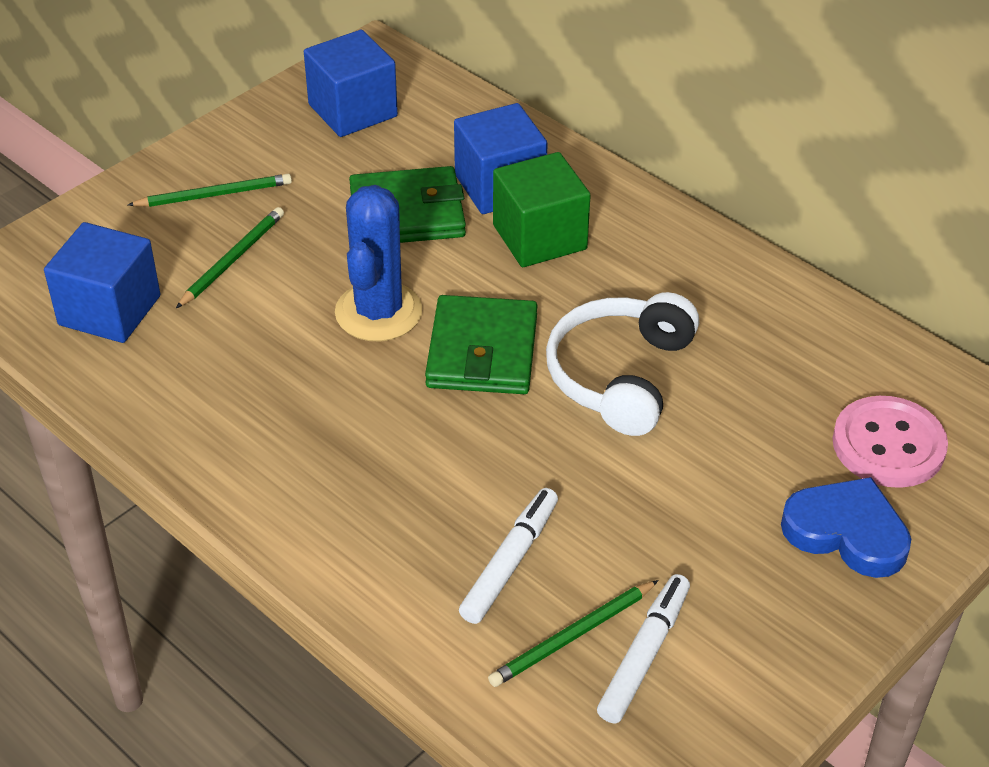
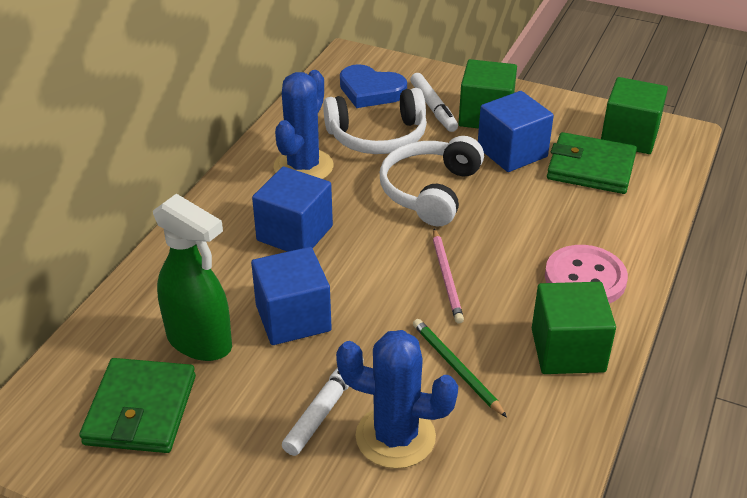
blue cactus: [335,185,422,341] = 1 -> [274,70,333,179] [336,330,458,469] = 2
green cube: [493,152,591,267] = 1 -> [458,59,517,129] [532,282,616,374] [601,77,668,154] = 3
green pencil: [128,174,292,207] [176,207,284,308] [488,580,659,687] = 3 -> [413,319,507,417] = 1
green spray bottle: none = 0 -> [153,194,232,361] = 1
pink pencil: none = 0 -> [433,229,464,324] = 1
white headphones: [546,292,699,436] = 1 -> [323,88,427,154] [380,136,484,227] = 2

